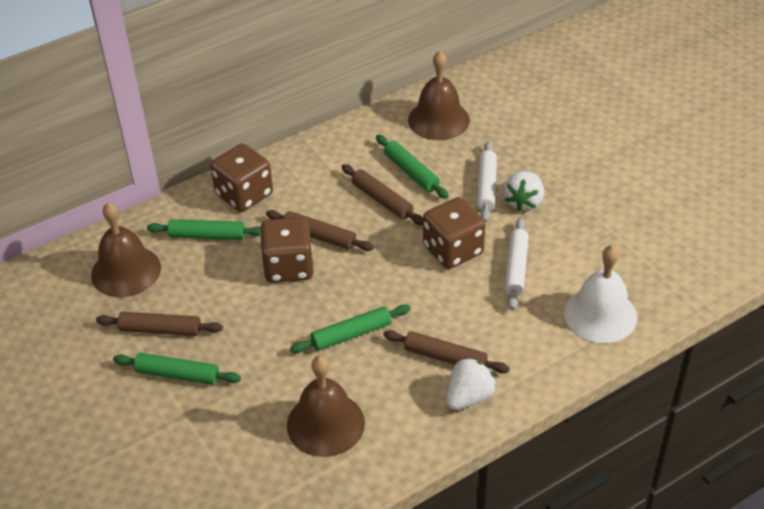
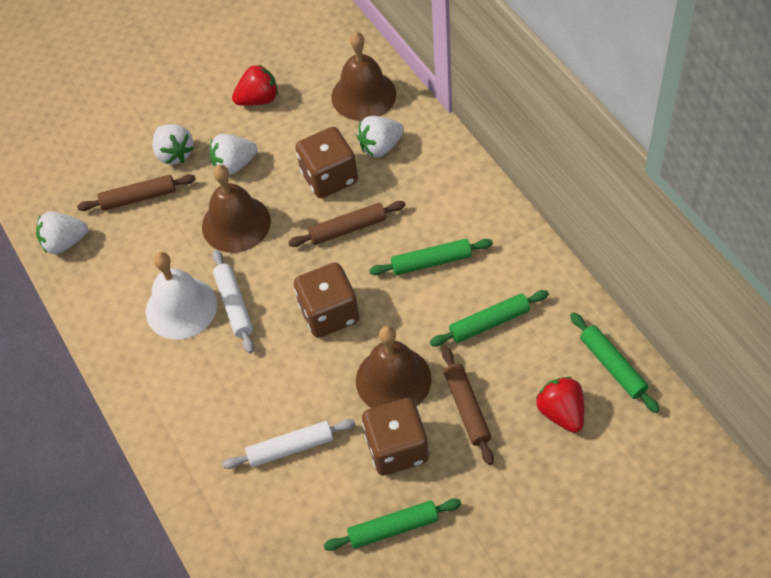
brown rolling pin: [96,312,223,336] [266,210,374,251] [342,164,423,225] [383,330,509,373] = 4 -> [77,174,196,211] [288,201,406,247] [442,346,494,465] = 3
red strawberry: none = 0 -> [232,65,278,106] [536,377,584,433] = 2
white strawberry: [446,357,496,410] [503,171,544,212] = 2 -> [36,211,88,254] [153,124,194,165] [210,134,258,175] [357,116,404,157] = 4

